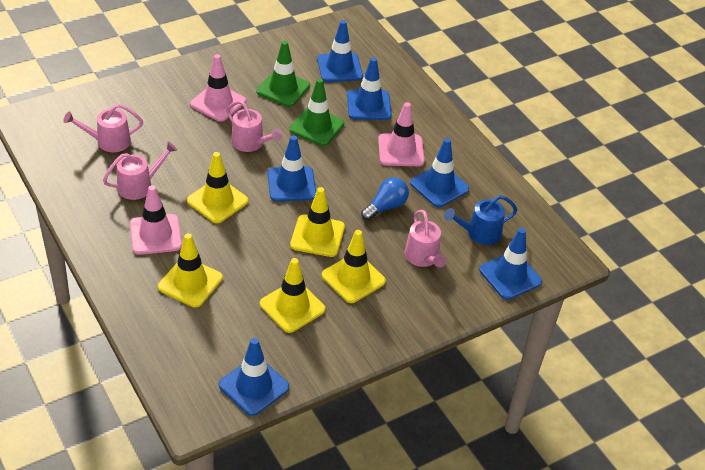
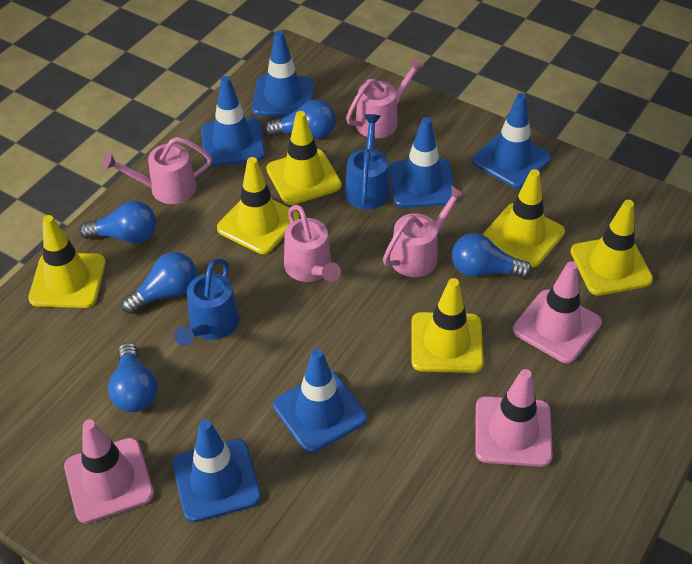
blue light bulb: [361,177,409,221] = 1 -> [79,201,156,243] [108,342,157,412] [121,252,197,314] [264,99,336,139] [452,233,532,279] = 5
blue watering can: [444,195,518,245] = 1 -> [174,258,239,346] [345,114,390,210] = 2
green traffic cone: [256,41,310,107] [289,78,345,146] = 2 -> none = 0
yellow traffic cone: [158,233,223,308] [187,152,248,223] [260,258,325,333] [290,187,345,257] [322,230,386,303] = 5 -> [28,215,106,308] [217,157,299,254] [266,111,342,205] [412,278,483,373] [483,169,565,268] [570,200,653,296] = 6

